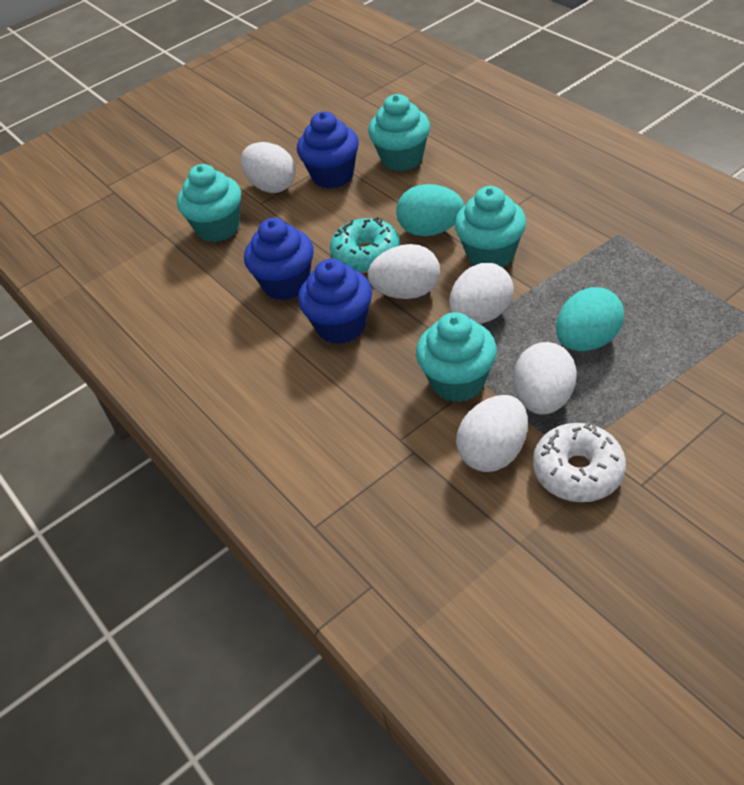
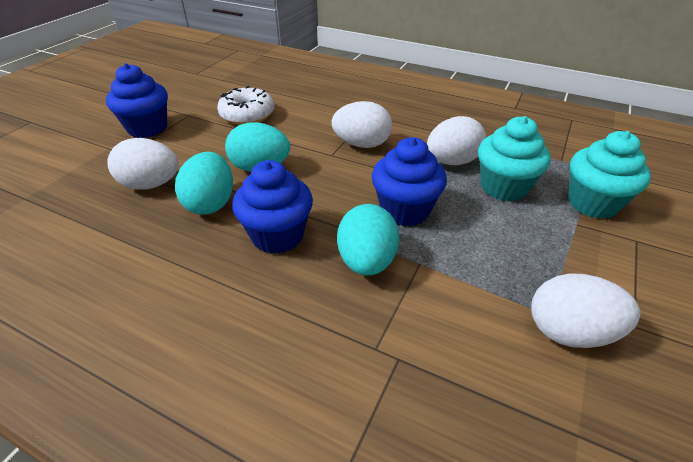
turquoise cupcake: [177,164,241,242] [368,94,430,172] [416,312,497,402] [455,186,526,267] = 4 -> [478,116,551,202] [568,131,651,219] = 2
turquoise donut: [330,217,400,273] = 1 -> none = 0
turquoise egg: [396,184,464,236] [556,287,624,351] = 2 -> [175,152,233,215] [225,122,290,172] [337,204,399,276] = 3
white egg: [241,142,296,193] [368,244,440,299] [449,263,514,324] [456,395,528,472] [514,342,577,414] = 5 -> [107,138,179,190] [331,101,392,148] [427,116,486,165] [531,274,640,348] = 4

